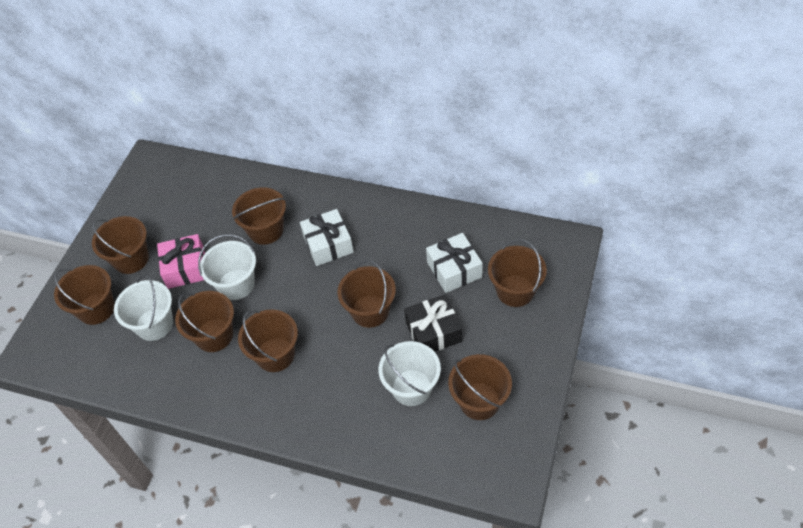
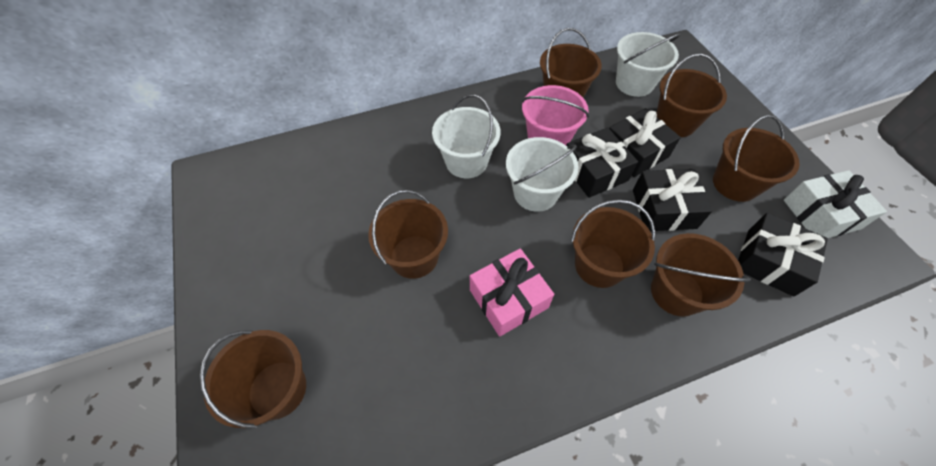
black gift: [404,294,462,352] = 1 -> [566,127,638,198] [609,108,681,177] [633,169,712,231] [738,213,828,297] = 4
brown bucket: [54,265,115,325] [92,216,149,274] [175,291,234,352] [232,188,286,245] [238,309,298,372] [337,260,396,328] [448,354,512,420] [488,239,547,307] = 8 -> [199,330,306,428] [368,190,448,279] [540,28,602,98] [571,199,655,288] [651,233,751,317] [656,54,727,137] [713,115,800,202] = 7
pink bucket: none = 0 -> [522,85,589,145] = 1
white gift: [300,209,354,266] [426,233,483,293] = 2 -> [784,170,887,238] = 1

